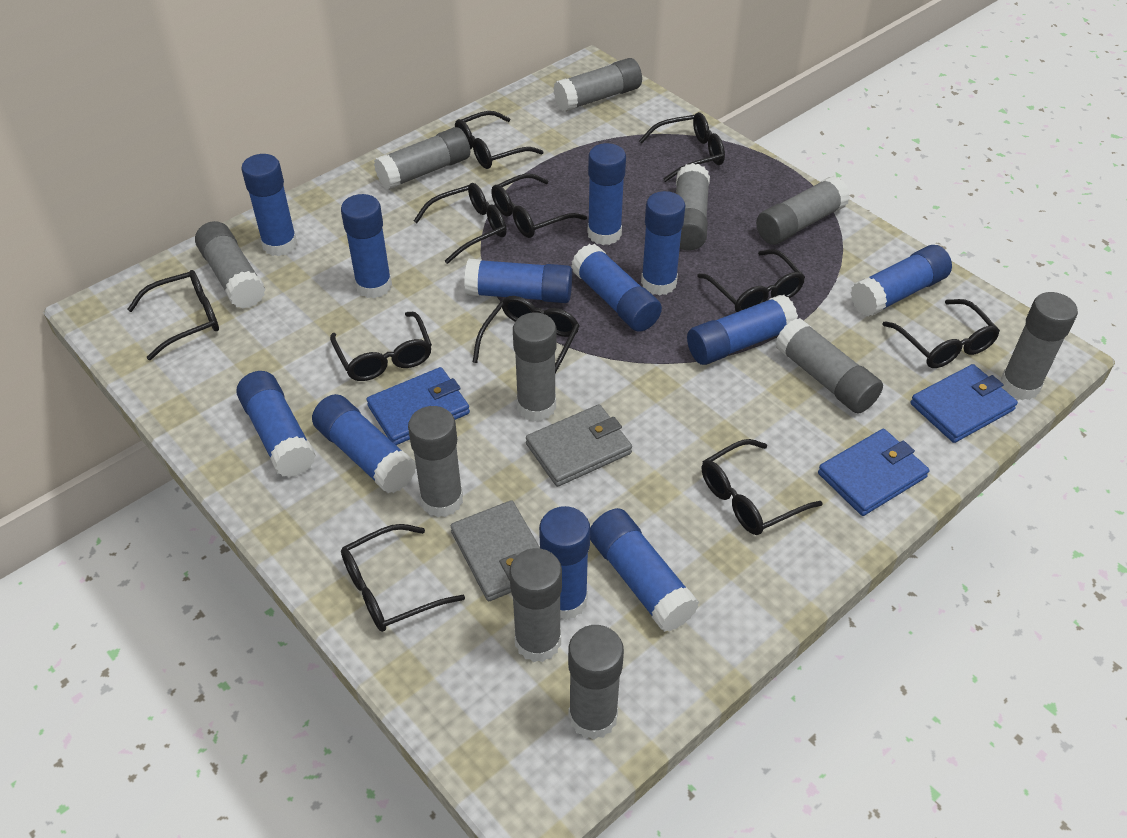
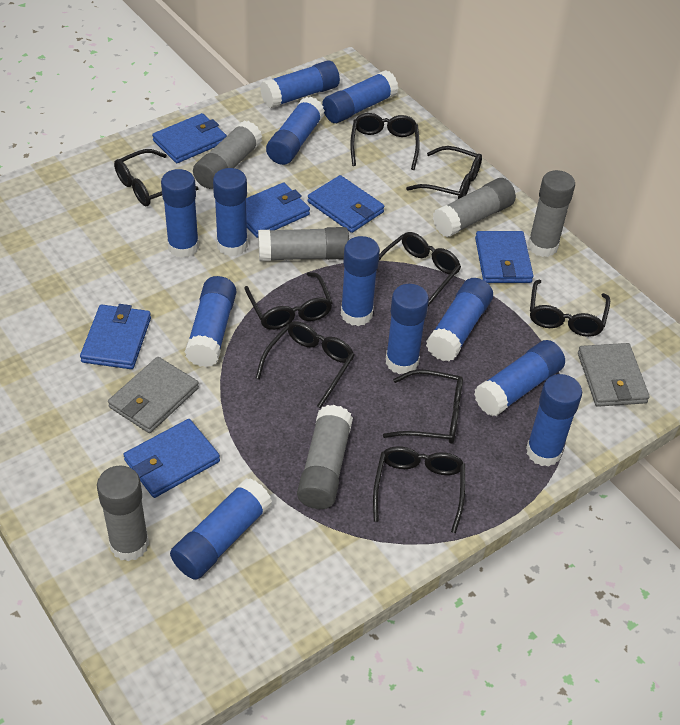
black glasses: [127,270,219,360] [330,312,432,381] [341,524,465,632] [414,183,507,264] [455,111,544,169] [473,296,580,374] [491,173,587,238] [639,112,725,182] [697,249,805,312] [702,439,823,535] [882,299,1000,368] = 11 -> [114,149,199,206] [244,272,332,330] [256,321,355,408] [350,113,420,170] [373,446,465,533] [379,232,461,306] [383,369,463,444] [406,146,482,199] [530,280,610,337] = 9
blue wallet: [366,367,470,445] [818,429,929,516] [910,364,1018,443] = 3 -> [80,304,151,369] [124,419,220,498] [152,113,227,163] [246,183,310,238] [308,175,384,233] [475,231,533,283] = 6
grey glue stick: [195,221,265,309] [374,127,470,190] [408,406,463,517] [509,548,562,662] [513,313,557,421] [553,58,642,112] [568,625,624,740] [676,163,710,251] [756,176,850,245] [775,318,883,413] [1001,292,1078,400] = 11 -> [97,465,149,561] [193,120,262,189] [258,227,349,261] [297,405,353,509] [433,178,516,237] [528,170,575,257] = 6

